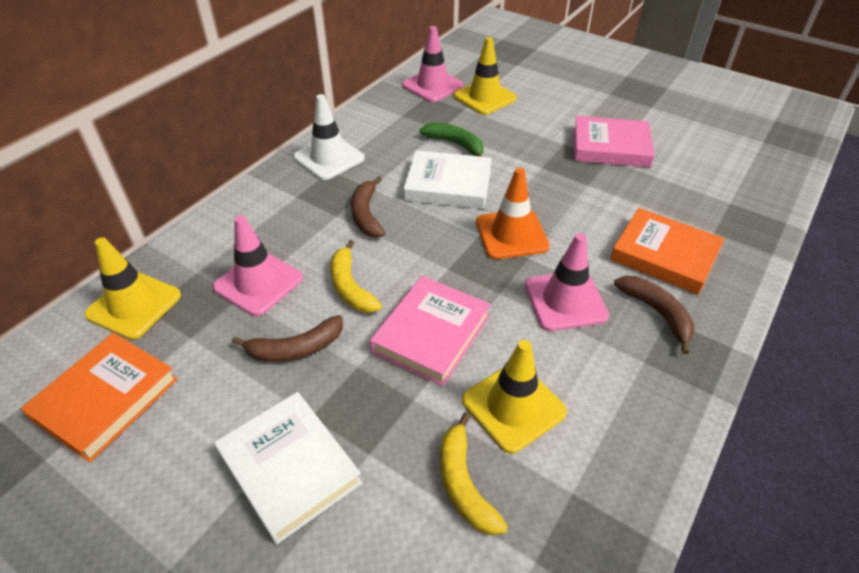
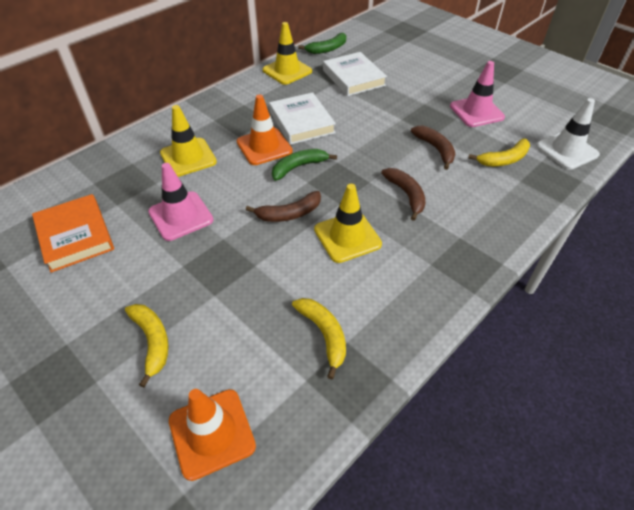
green banana: [419,122,484,157] = 1 -> [272,149,337,181] [298,33,346,54] = 2
orange book: [21,333,178,462] [610,208,725,295] = 2 -> [32,194,114,273] = 1
orange traffic cone: [476,168,550,259] = 1 -> [169,389,256,481] [237,94,293,165] = 2
pink book: [370,276,491,386] [574,116,655,167] = 2 -> none = 0
pink traffic cone: [213,215,303,316] [402,26,464,102] [525,233,609,331] = 3 -> [148,163,214,241] [450,61,505,127] = 2
yellow banana: [330,240,382,313] [440,412,508,535] = 2 -> [125,304,169,387] [292,298,346,379] [468,139,530,166] = 3

